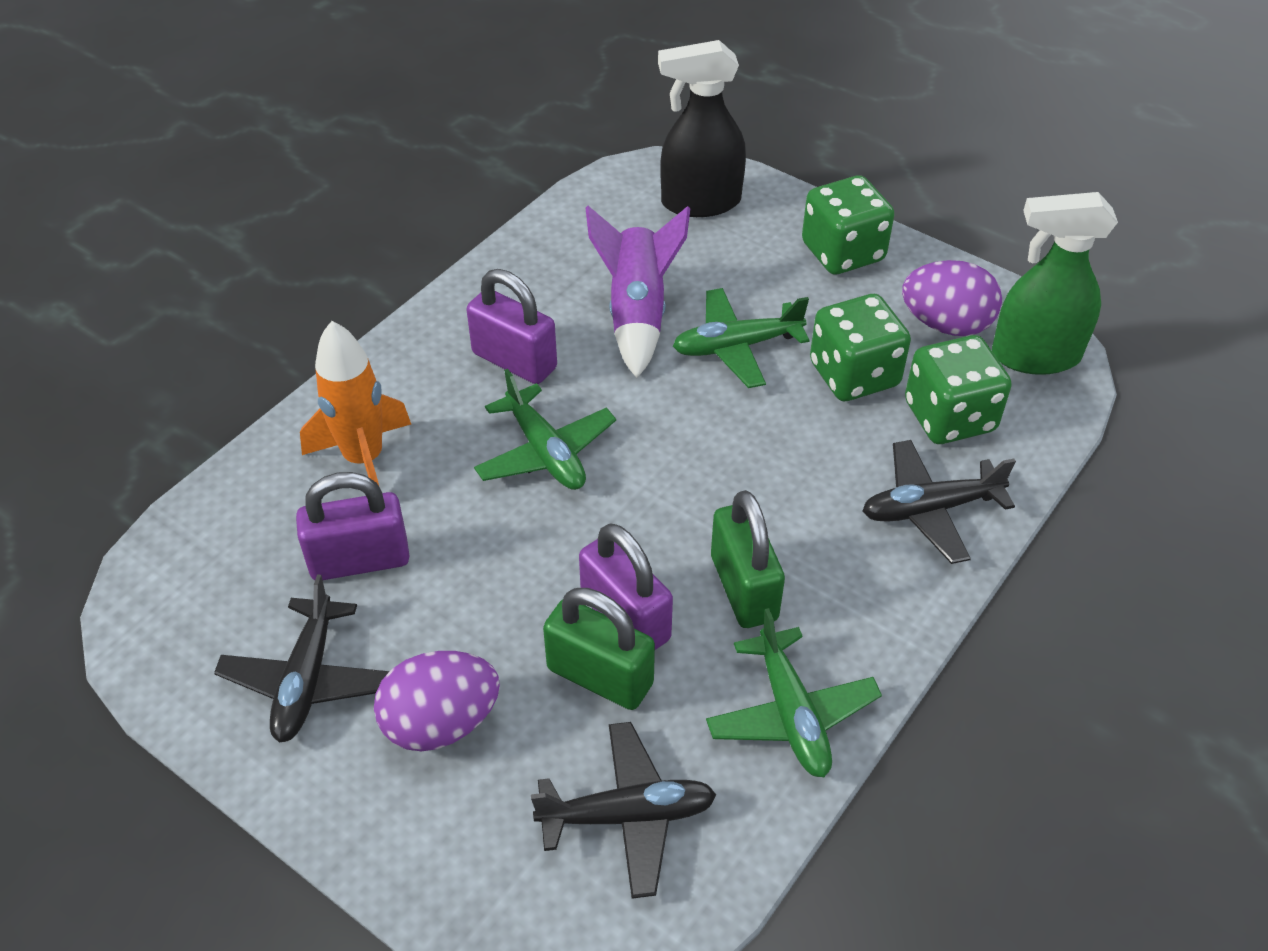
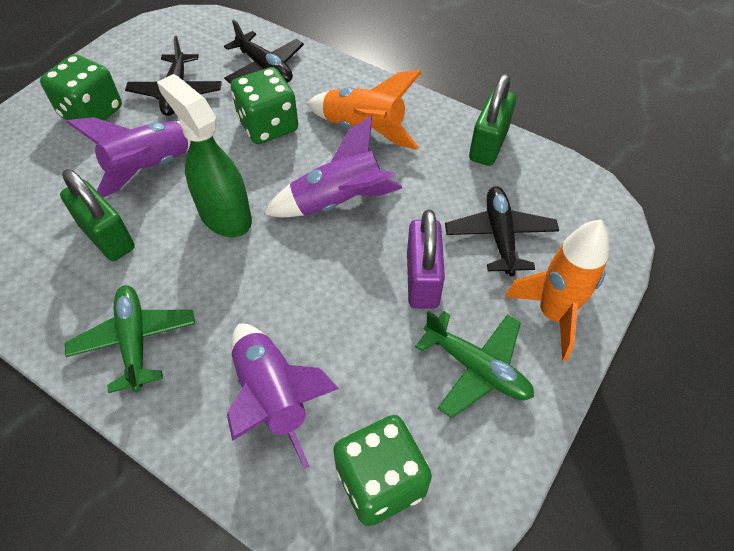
black spray bottle: [658,40,746,217] = 1 -> none = 0
green plane: [474,369,616,490] [673,288,810,388] [706,608,882,777] = 3 -> [65,285,195,393] [415,311,534,418] = 2
orange rocket: [300,321,411,486] = 1 -> [306,70,422,150] [505,220,609,361] = 2
purple egg: [374,651,500,751] [902,260,1002,336] = 2 -> none = 0
purple padlock: [296,472,409,580] [466,269,557,384] [579,523,673,650] = 3 -> [407,210,445,309] = 1
purple rocket: [586,206,690,378] = 1 -> [66,117,191,198] [227,324,339,469] [264,115,402,217] = 3

